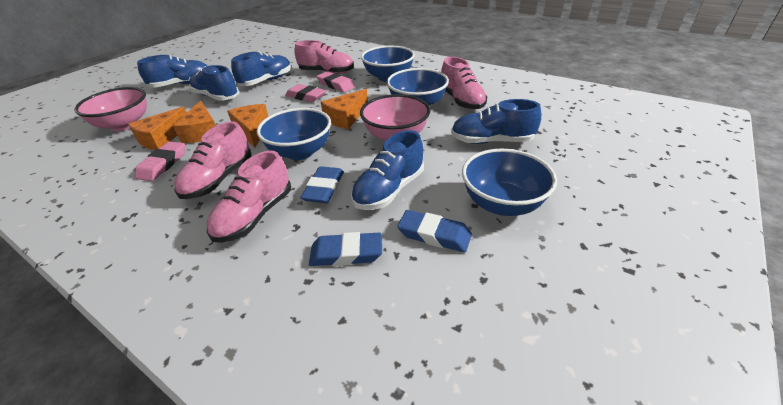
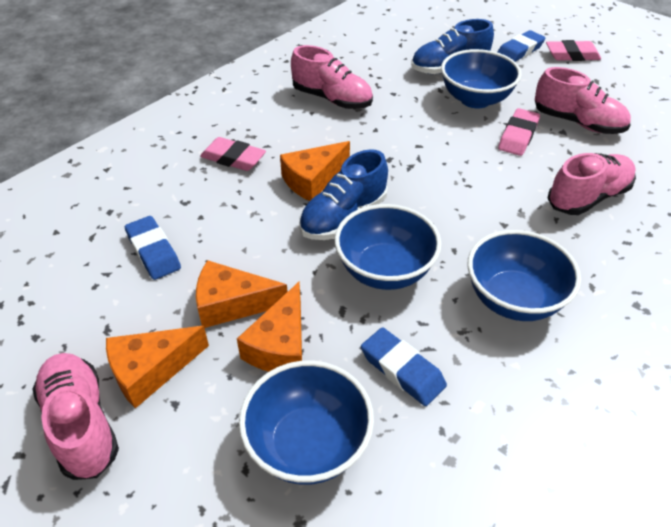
blue shoe: [137,55,207,88] [189,65,239,101] [231,51,291,86] [351,130,424,210] [451,99,541,144] = 5 -> [299,149,388,240] [411,19,494,74] = 2
pink bowl: [74,87,147,131] [360,94,430,141] = 2 -> none = 0

